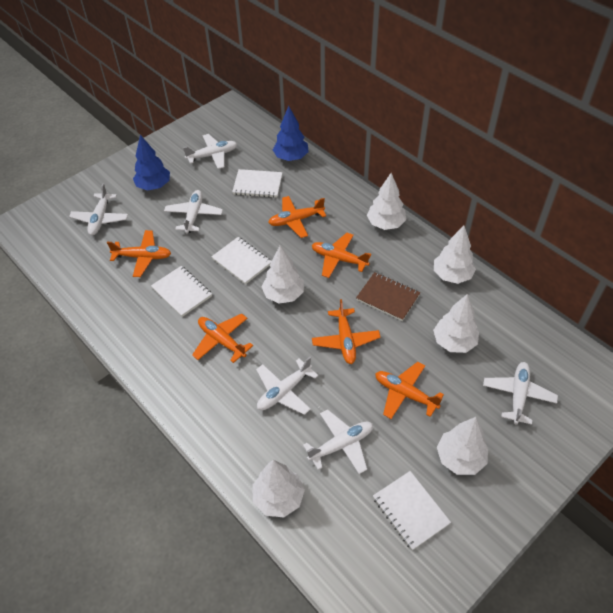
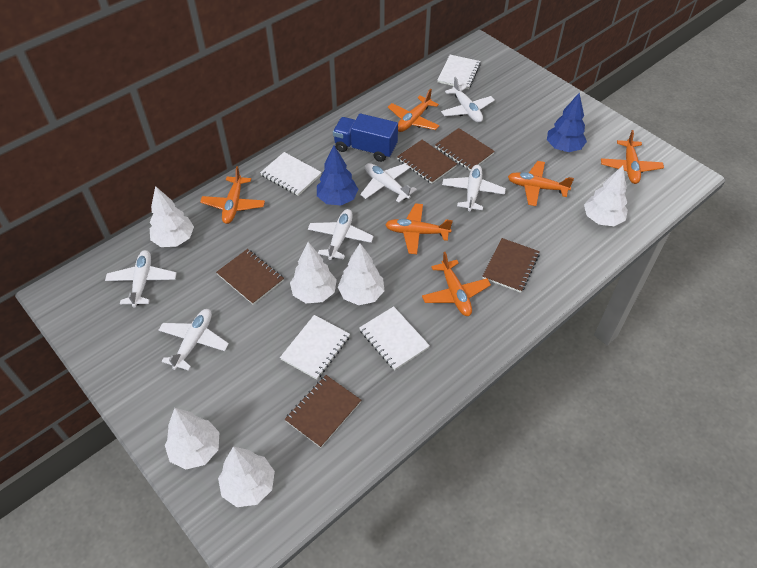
blue truck: none = 0 -> [333,113,398,162] = 1
brown notebook: [356,272,420,321] = 1 -> [216,249,284,305] [285,375,361,448] [397,140,457,184] [435,128,495,171] [483,238,540,293] = 5

